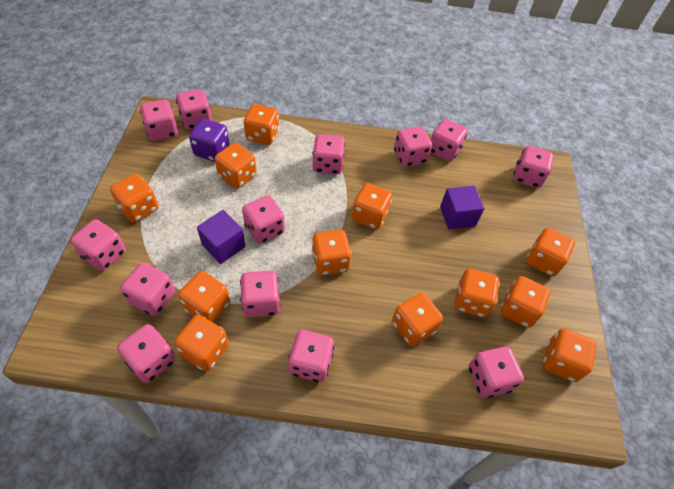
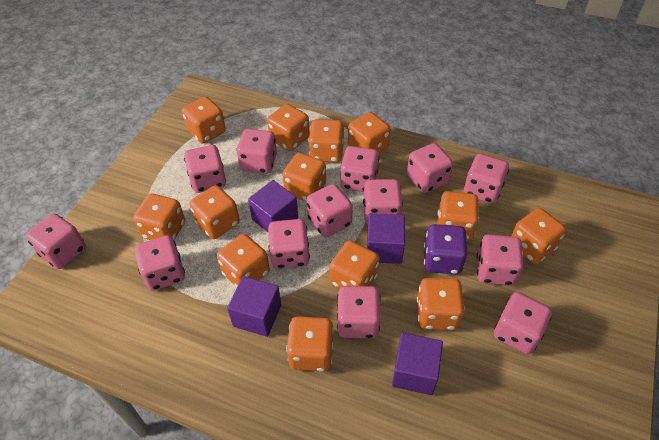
orange dice: [110,174,159,222] [174,315,229,371] [178,271,230,322] [215,143,257,189] [244,104,279,145] [312,230,352,275] [352,183,392,229] [392,293,443,346] [454,268,499,317] [500,276,551,328] [526,228,575,276] [543,328,597,382] = 12 -> [133,194,185,240] [182,96,226,143] [190,185,240,239] [217,234,270,288] [267,104,310,151] [282,153,326,201] [286,316,334,372] [308,119,344,163] [330,241,379,289] [348,112,390,154] [417,278,465,330] [437,191,479,240] [511,208,566,264] = 13
purple cube: [197,210,246,264] [440,186,484,229] = 2 -> [227,276,281,337] [248,180,298,232] [367,213,405,264] [392,333,443,395] = 4

